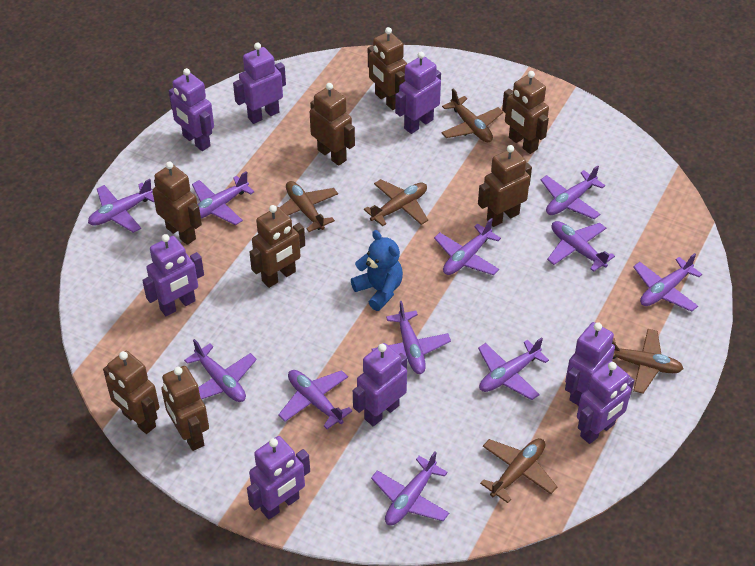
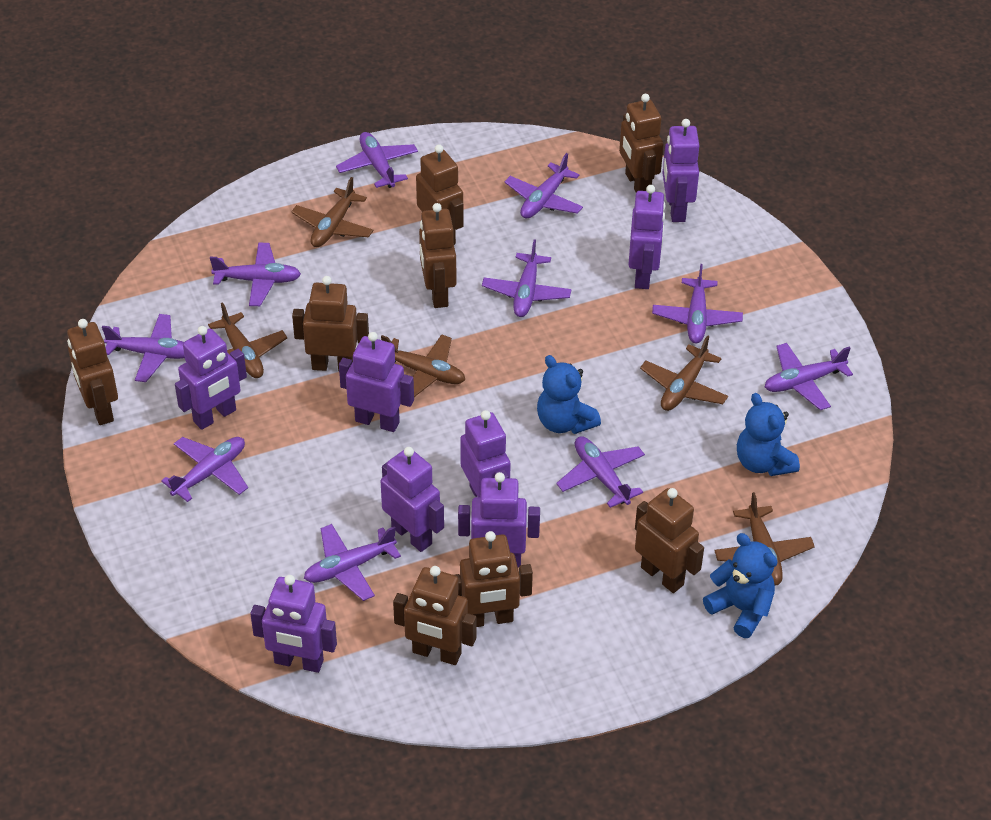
blue teddy bear: [351,230,403,311] = 1 -> [537,355,601,434] [703,533,777,638] [737,393,800,476] = 3
purple plane: [88,179,154,233] [184,339,257,402] [192,171,254,225] [278,370,352,429] [371,301,451,374] [371,451,449,525] [434,218,501,275] [478,337,549,400] [541,165,605,219] [547,221,615,272] [633,253,702,312] = 11 -> [102,314,185,382] [161,437,248,502] [210,243,301,306] [304,524,401,601] [336,132,418,188] [482,239,571,317] [504,153,583,219] [556,436,645,508] [652,264,743,343] [765,343,853,410] = 10

